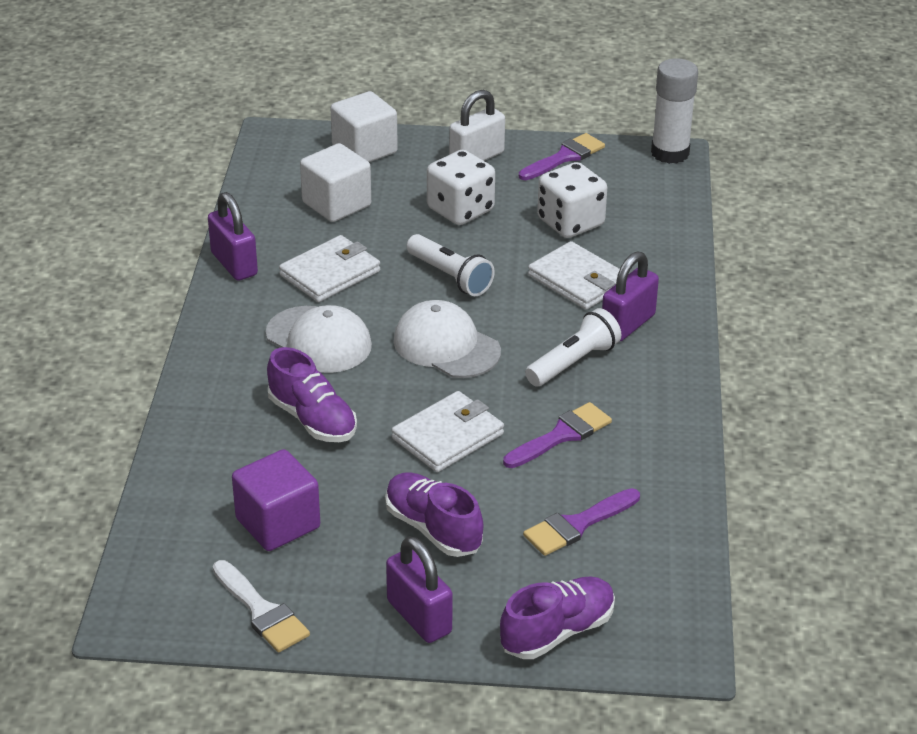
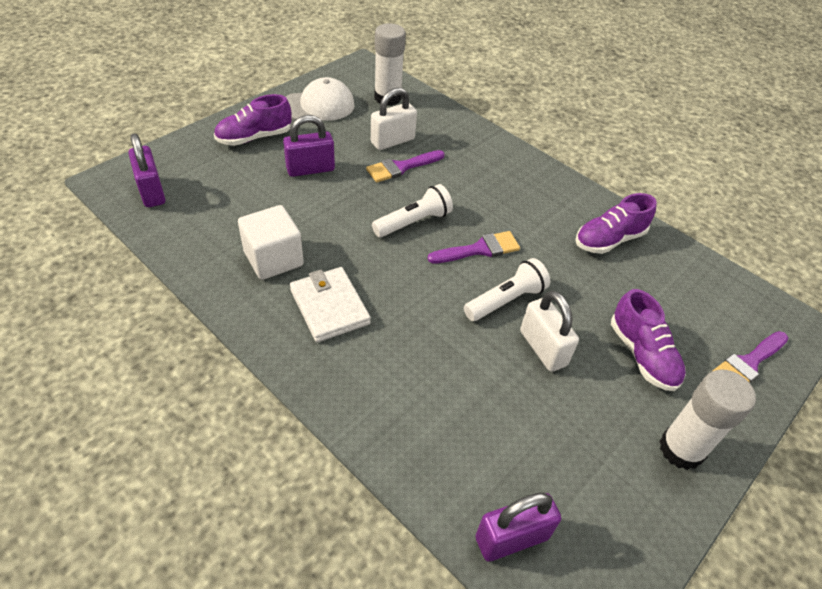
purple cube: [232,449,320,551] = 1 -> none = 0
white brush: [213,560,310,652] = 1 -> none = 0
white cap: [266,305,372,373] [394,300,501,378] = 2 -> [286,77,355,121] = 1
white cube: [300,143,371,222] [331,91,398,162] = 2 -> [238,205,304,280] = 1
white dice: [427,150,495,225] [537,162,607,238] = 2 -> none = 0
white glue stick: [651,58,698,164] = 1 -> [374,23,406,106] [659,369,756,470] = 2
white padlock: [449,90,505,161] = 1 -> [371,88,417,150] [520,291,579,372] = 2
white wallet: [279,235,380,302] [392,391,504,472] [528,241,629,310] = 3 -> [290,267,371,342] = 1

